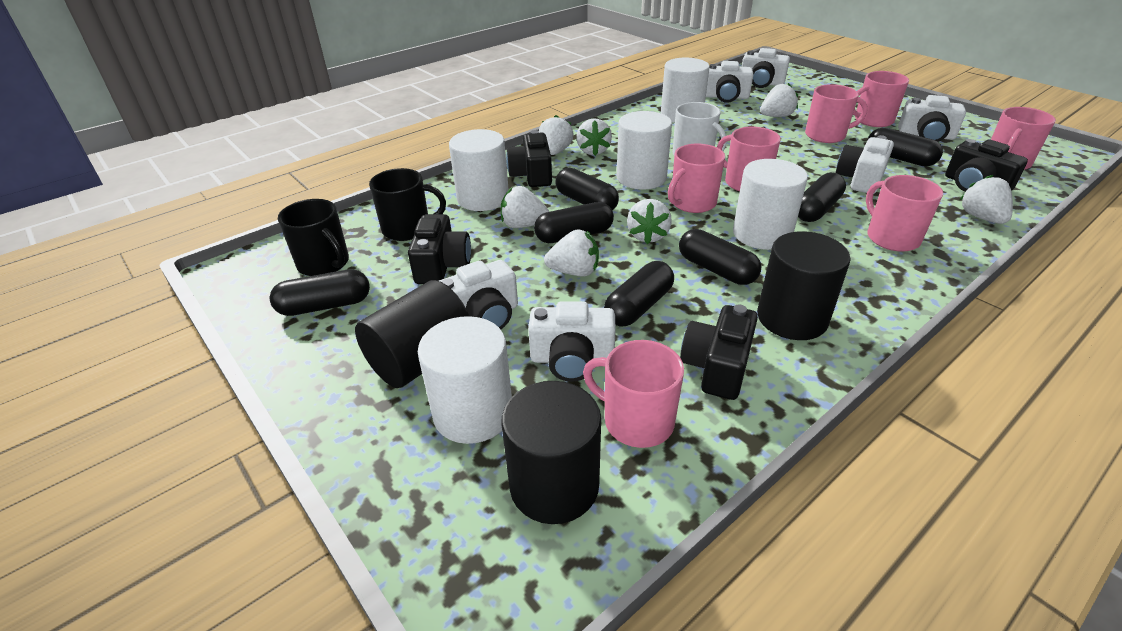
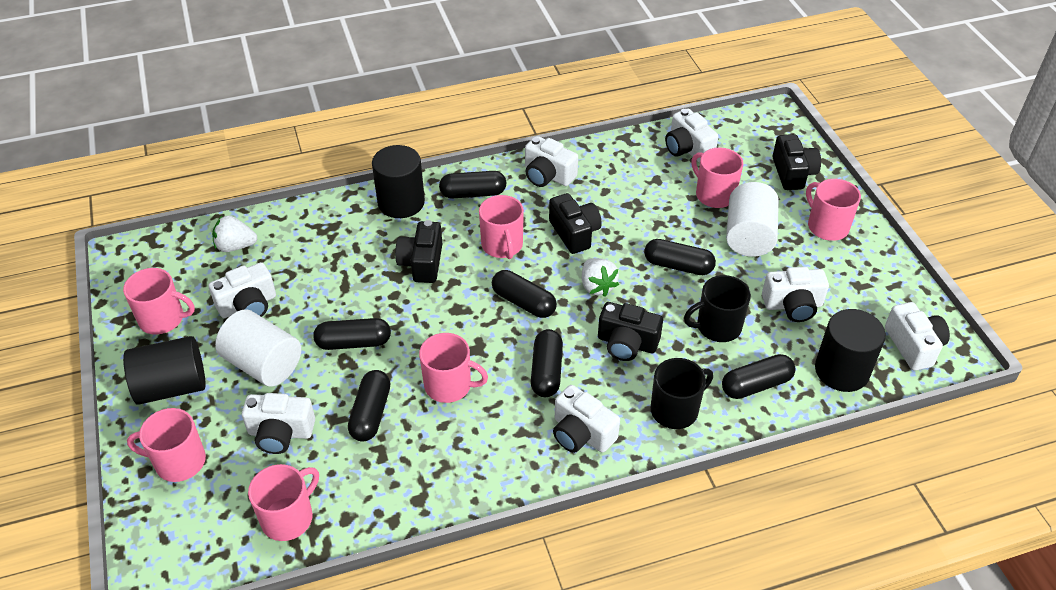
white camera: [439,260,518,330] [528,301,616,382] [706,61,753,103] [742,48,790,88] [836,135,894,194] [898,95,966,142] = 6 -> [209,262,276,318] [242,393,315,454] [525,136,578,187] [553,385,620,453] [665,109,718,162] [762,267,829,322] [885,302,950,371] = 7
white cylinder: [418,316,512,444] [449,129,509,211] [617,111,672,190] [661,58,710,123] [733,159,808,250] = 5 -> [215,309,301,387] [726,182,779,257] = 2
white mug: [673,102,727,155] = 1 -> none = 0
white strawberry: [501,186,550,228] [539,115,574,155] [544,229,599,276] [576,118,612,156] [627,199,672,244] [760,83,798,117] [960,175,1013,224] = 7 -> [212,215,257,252] [582,258,619,297] = 2

